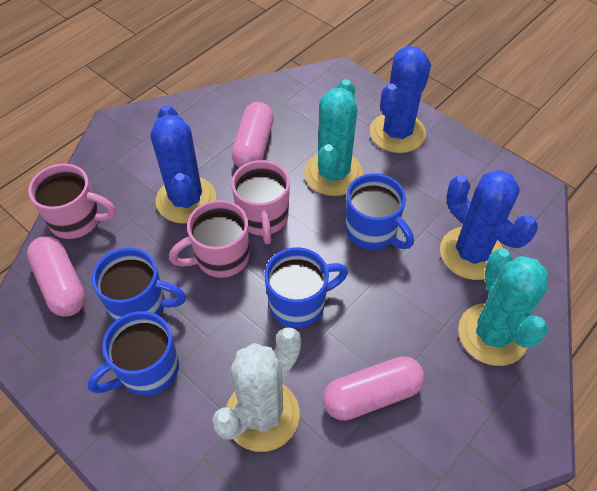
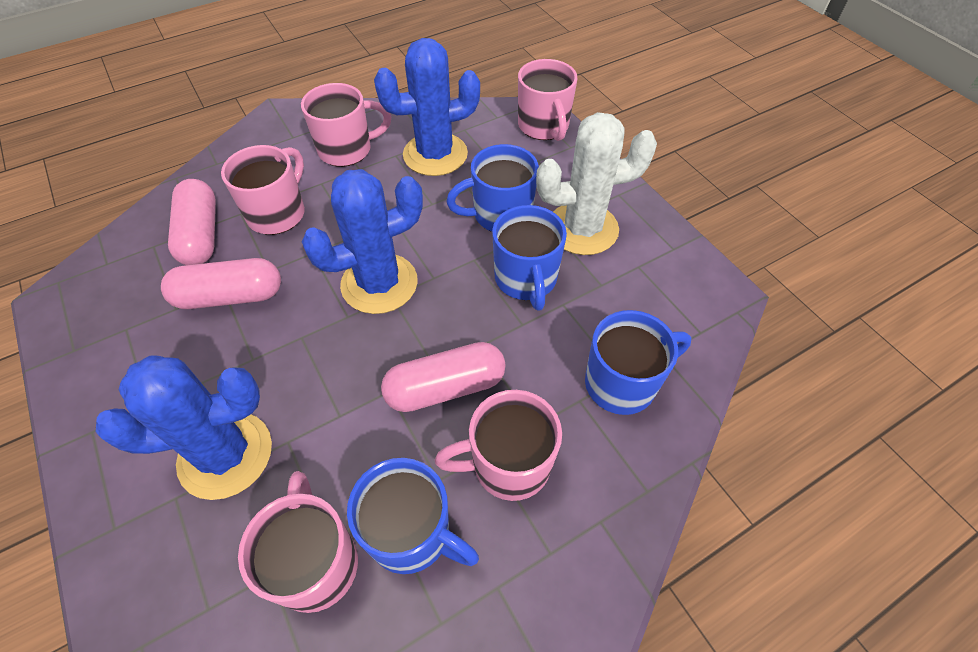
pink mug: [28,163,116,239] [169,200,250,278] [231,160,290,244] = 3 -> [221,145,305,235] [238,471,358,613] [301,83,391,167] [435,390,562,501] [518,59,577,141] = 5
turquoise cactus: [304,79,363,196] [458,248,548,366] = 2 -> none = 0

